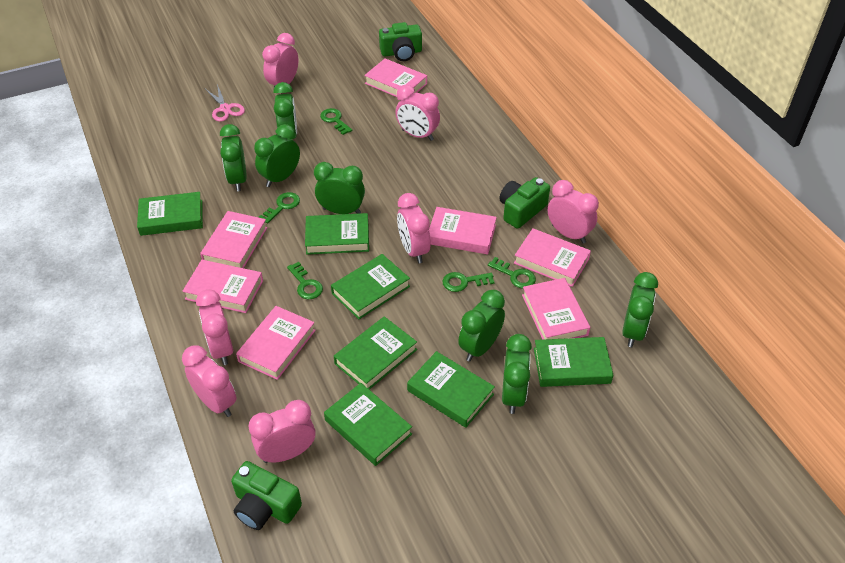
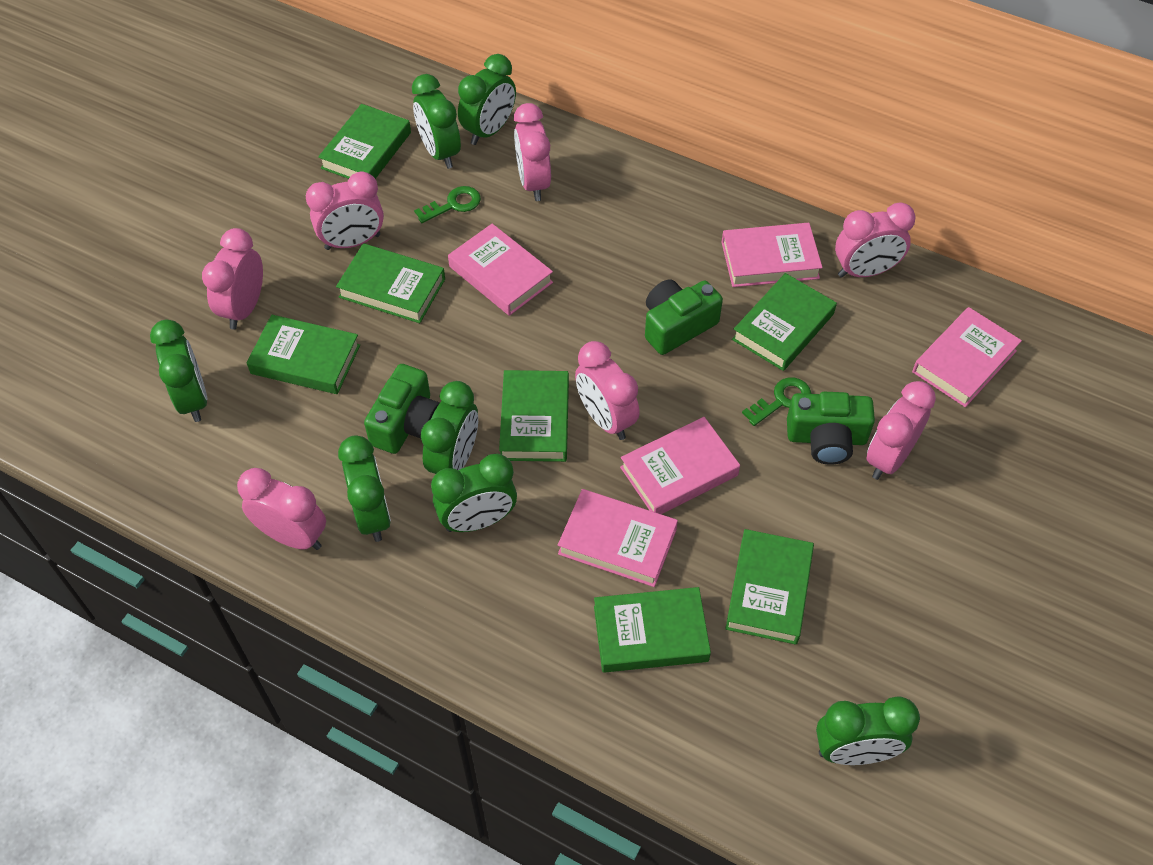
green key: [259,192,300,224] [287,262,323,300] [320,108,352,135] [442,272,495,292] [488,257,536,288] = 5 -> [414,186,481,223] [742,377,811,426] = 2
pink book: [182,260,263,313] [200,211,267,268] [236,306,316,380] [364,58,427,97] [429,207,497,254] [514,228,591,287] [522,278,590,340] = 7 -> [448,224,553,316] [558,489,678,587] [620,417,740,514] [722,223,823,287] [912,307,1022,407] = 5
pink scissors: [205,84,245,122] = 1 -> none = 0

